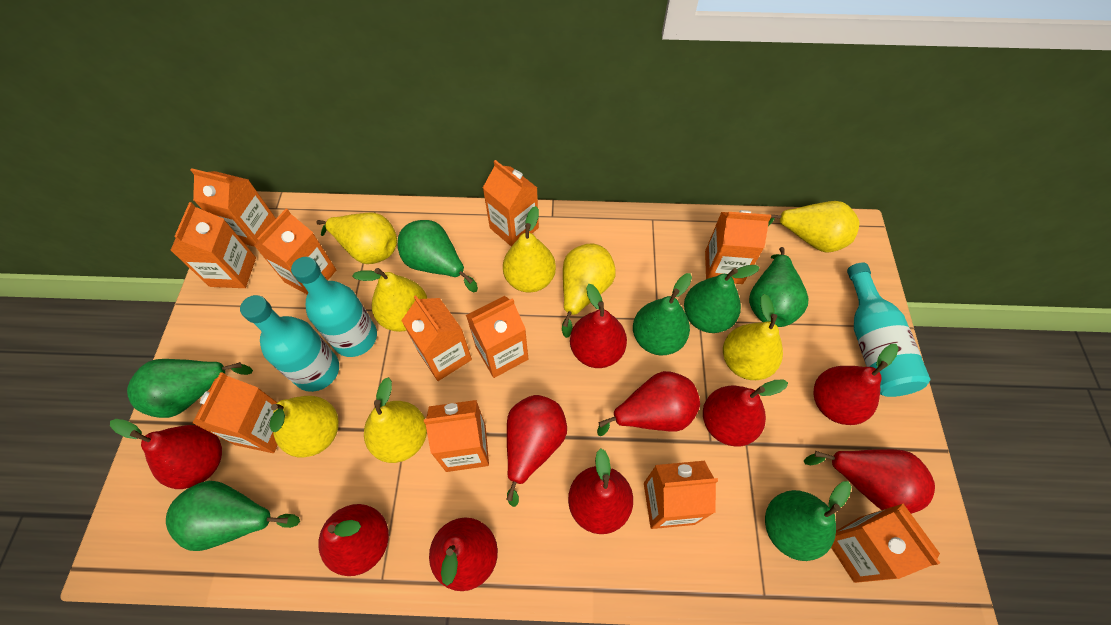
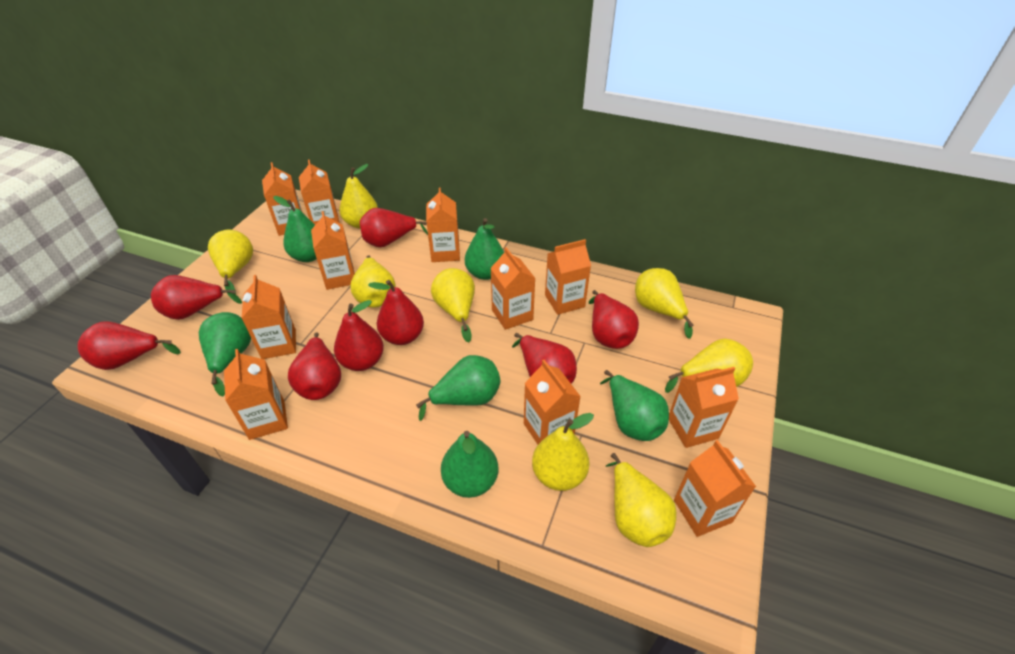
green pear: [127,359,253,418] [166,481,300,551] [397,220,478,292] [633,273,692,355] [684,265,760,333] [749,247,808,327] [765,481,851,561] = 7 -> [199,312,251,397] [273,196,317,262] [416,355,501,421] [441,431,498,498] [465,218,504,280] [600,370,669,441] = 6
red pear: [110,419,222,489] [318,504,389,576] [429,518,498,591] [506,395,567,507] [568,448,633,534] [570,284,627,368] [597,371,700,436] [703,380,788,447] [804,449,935,514] [813,344,899,425] = 10 -> [78,321,181,370] [151,275,242,320] [288,332,341,400] [334,300,384,371] [360,208,428,247] [368,280,424,345] [512,333,577,384] [589,290,639,349] = 8
turquoise bottle: [240,295,339,392] [291,257,377,357] [847,262,930,397] = 3 -> none = 0

